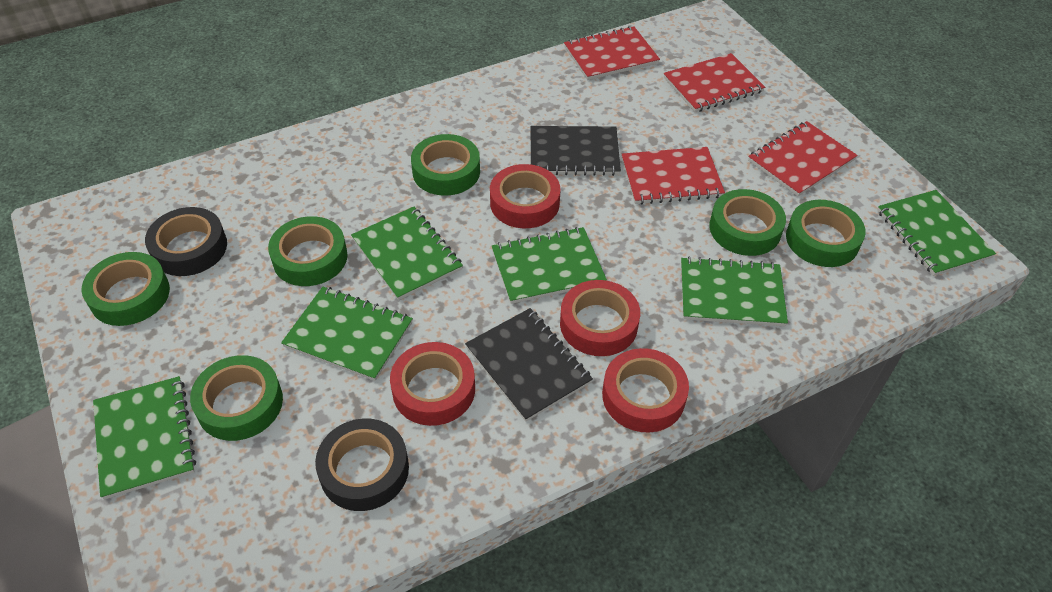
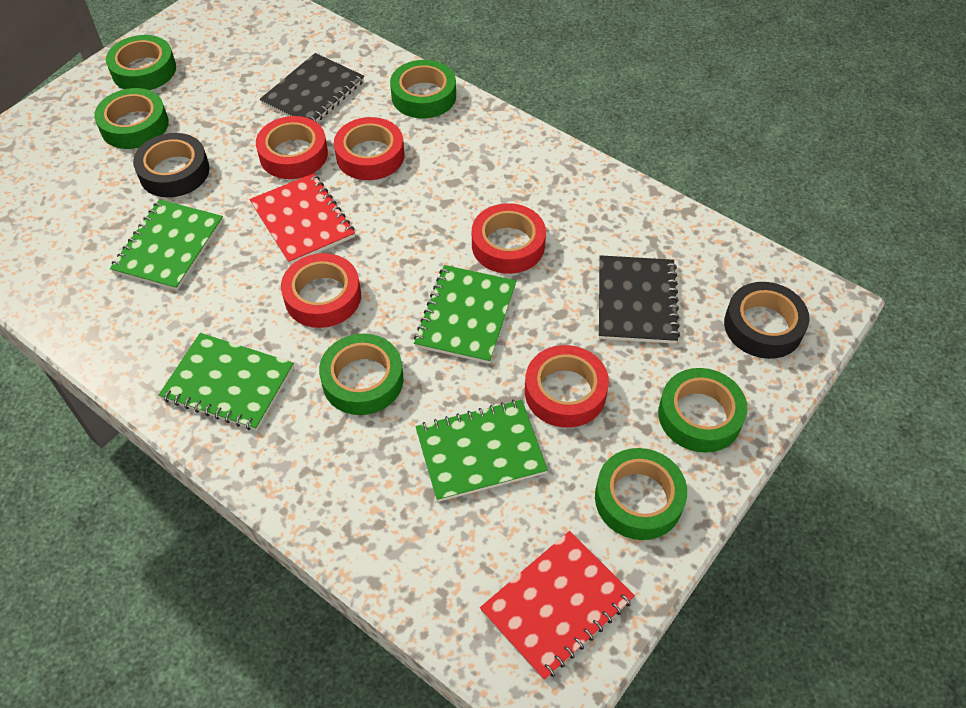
green notebook: [93,376,196,500] [281,287,413,381] [351,207,463,300] [492,227,607,304] [681,257,788,326] [877,190,996,276] = 6 -> [110,199,223,291] [159,333,294,431] [414,265,516,364] [415,400,548,502] = 4
red notebook: [564,26,660,80] [622,147,725,204] [664,53,765,112] [748,121,858,196] = 4 -> [250,173,355,265] [480,531,635,680] = 2
red tape: [390,342,475,426] [490,164,561,228] [560,280,640,356] [602,348,689,433] = 4 -> [256,116,328,179] [281,253,361,328] [334,117,405,180] [472,203,546,274] [525,345,609,428] = 5

